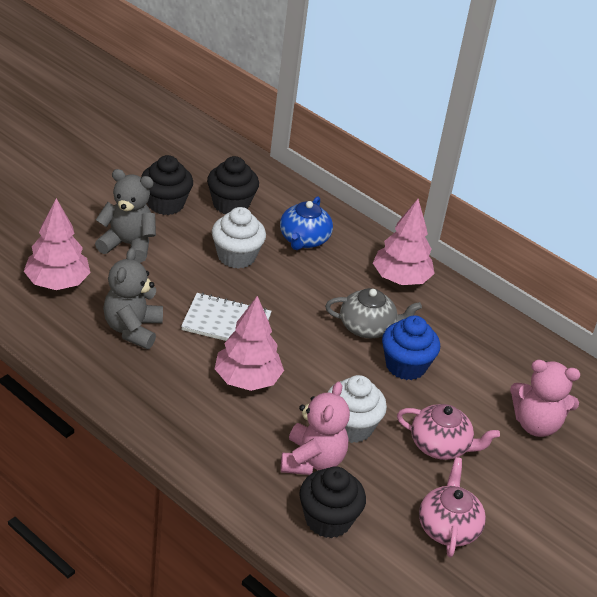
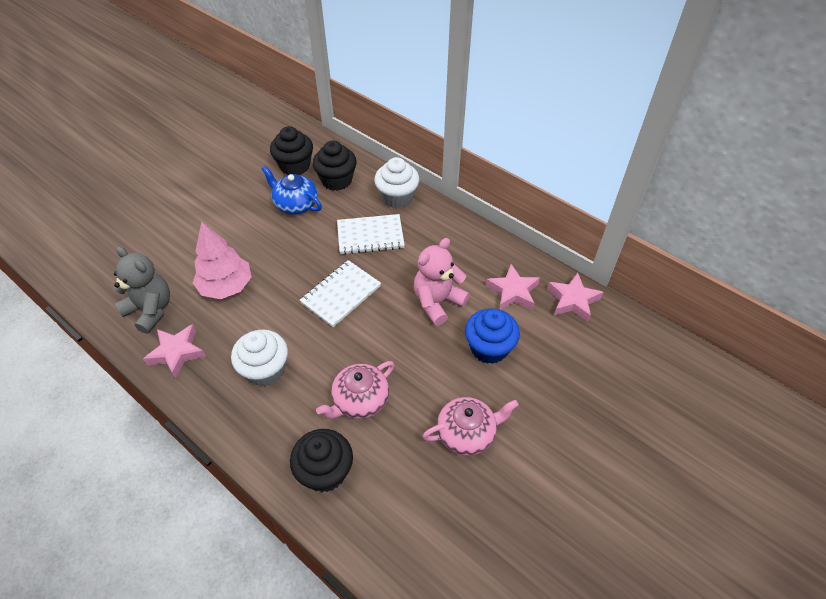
grey teapot: [325,288,422,338] = 1 -> none = 0
grey teddy bear: [95,169,156,263] [103,248,163,349] = 2 -> [113,246,170,334] = 1
pink star: none = 0 -> [143,324,206,379] [486,264,540,310] [547,273,604,322] = 3
pink teddy bear: [281,382,350,475] [510,359,580,437] = 2 -> [414,238,470,326] = 1
pink tree: [24,198,91,290] [215,296,284,391] [373,199,435,285] = 3 -> [193,222,251,299] = 1
white notebook: [181,293,272,341] = 1 -> [300,260,381,327] [337,214,405,255] = 2

